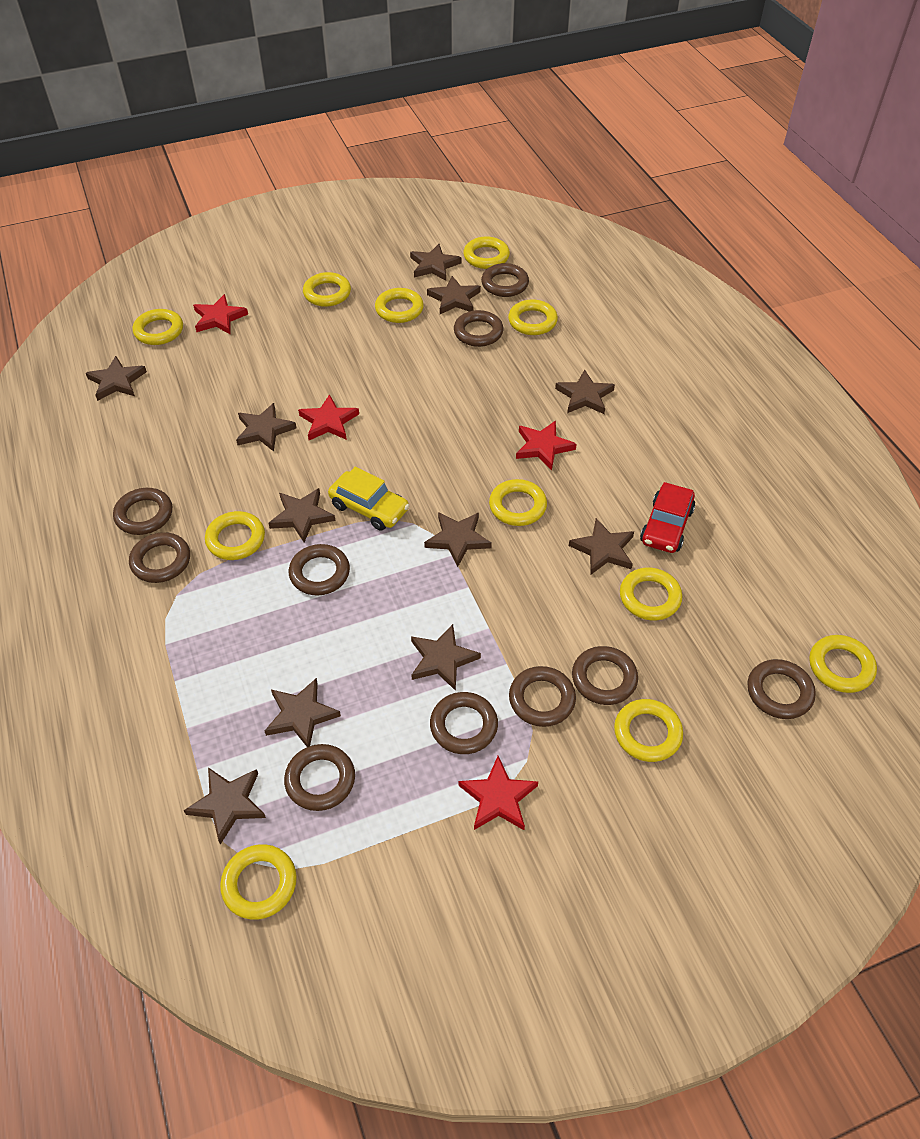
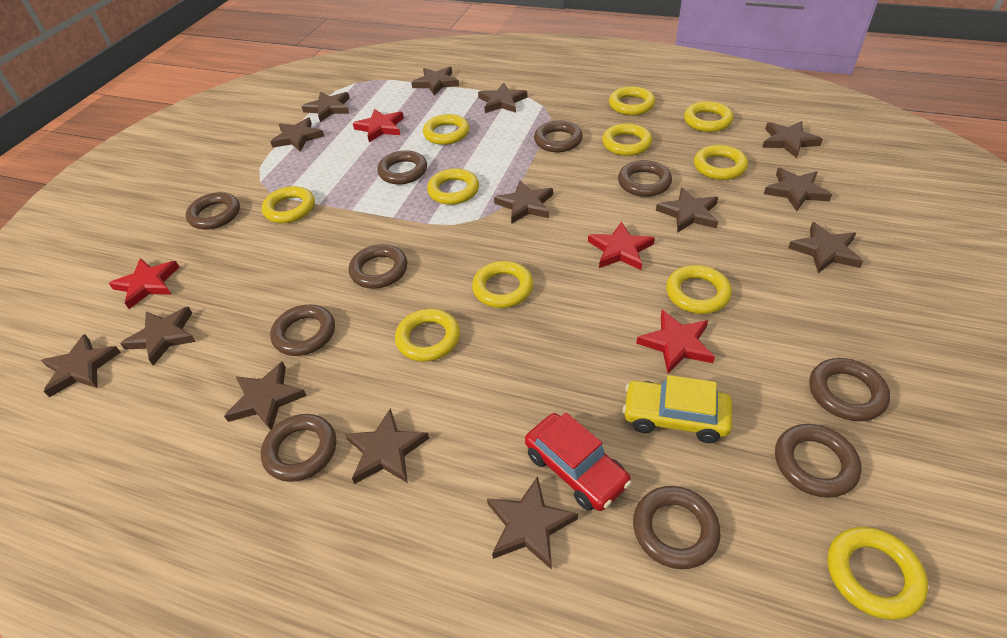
brown star: [86,356,147,401] [183,767,266,845] [236,403,296,452] [265,678,341,747] [268,488,335,542] [410,244,461,281] [411,624,481,691] [424,512,492,567] [427,276,481,314] [555,370,615,414] [569,518,634,574] = 11 -> [41,334,121,397] [120,307,196,366] [224,361,307,430] [270,117,325,152] [301,92,350,122] [345,408,429,484] [411,67,459,96] [478,83,527,113] [487,476,578,570] [494,181,553,224] [656,187,718,233] [762,121,823,158] [764,168,832,211] [788,222,863,273] = 14

